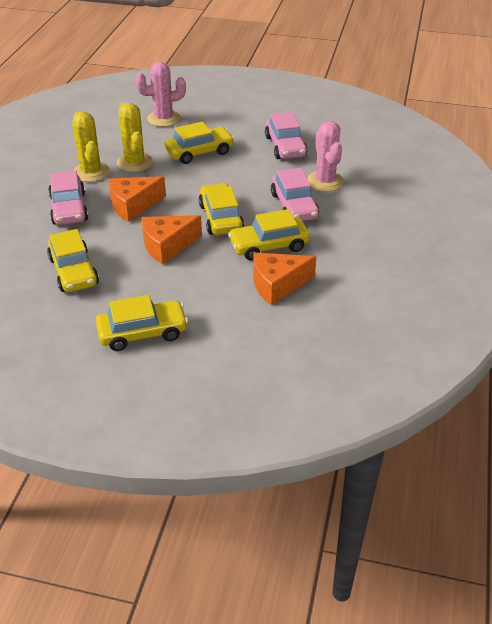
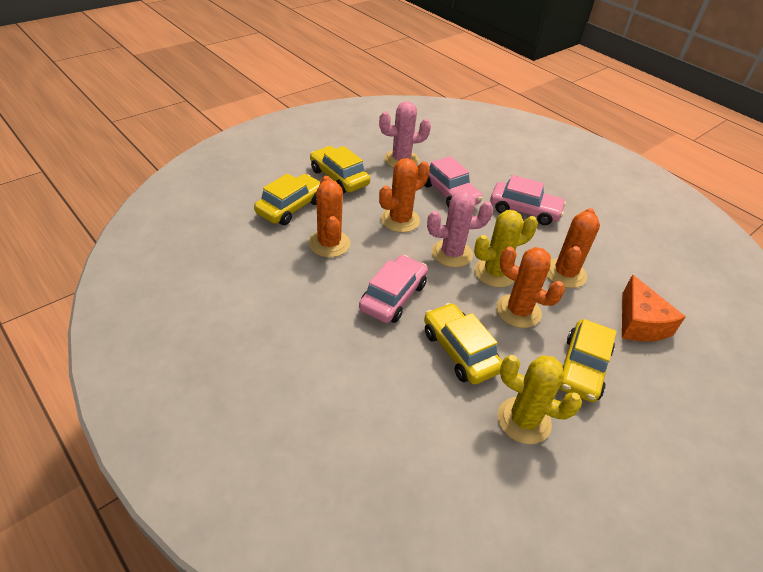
orange cactus: none = 0 -> [308,176,350,257] [379,158,430,233] [496,247,565,328] [547,208,600,288] = 4
orange cheese: [109,176,166,222] [142,215,202,265] [253,253,316,305] = 3 -> [622,275,685,342] = 1
yellow car: [47,229,99,292] [96,295,188,351] [165,122,234,164] [199,183,244,235] [228,209,310,260] = 5 -> [254,173,320,225] [310,146,370,193] [424,303,502,384] [559,319,616,402] = 4

